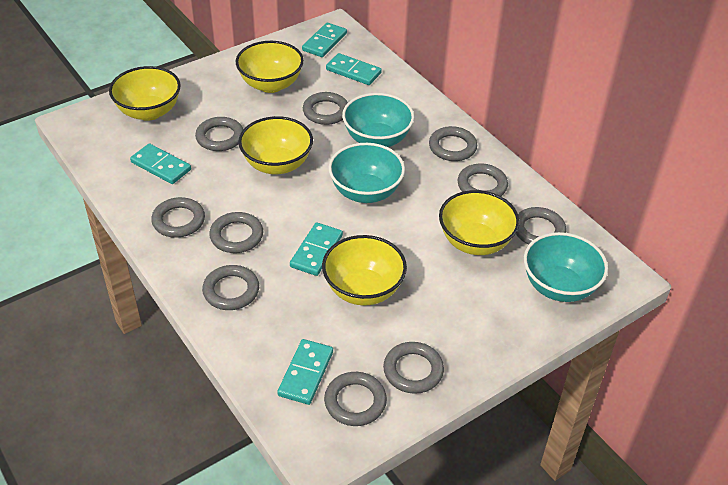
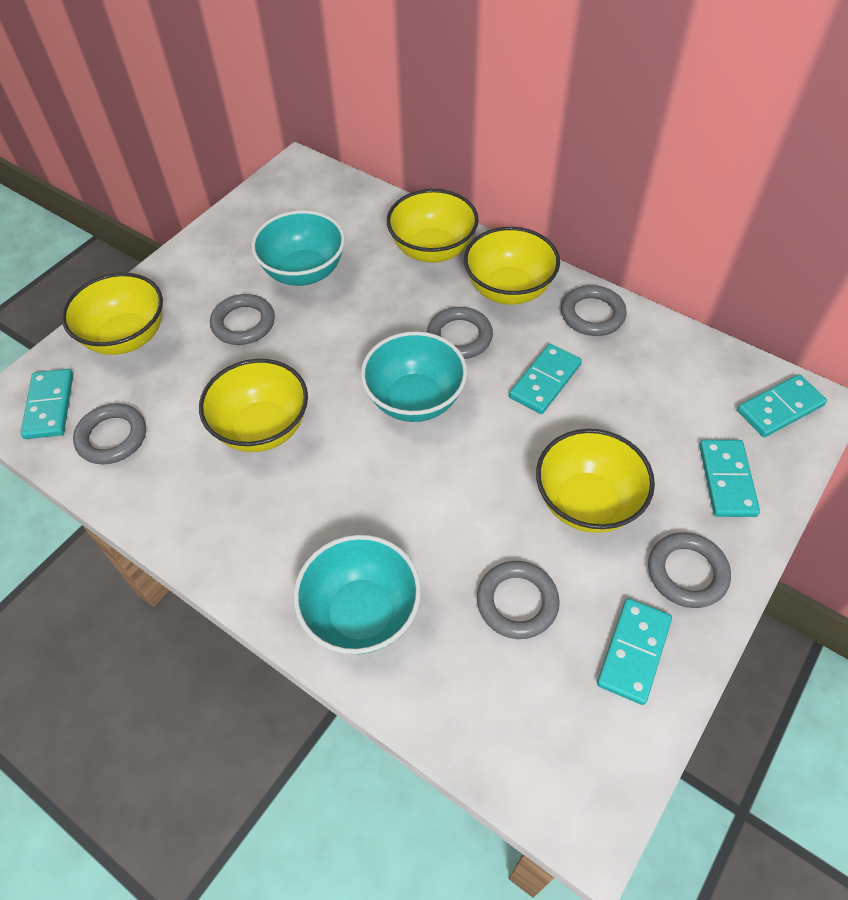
grey ring: [151,197,205,238] [195,117,243,151] [202,265,259,310] [209,212,263,253] [303,92,348,125] [324,372,387,426] [383,342,444,394] [429,126,477,161] [458,163,508,196] [516,207,566,245] = 10 -> [73,403,146,465] [210,294,275,345] [427,307,493,359] [477,561,560,639] [561,285,627,336] [648,532,731,608] = 6

